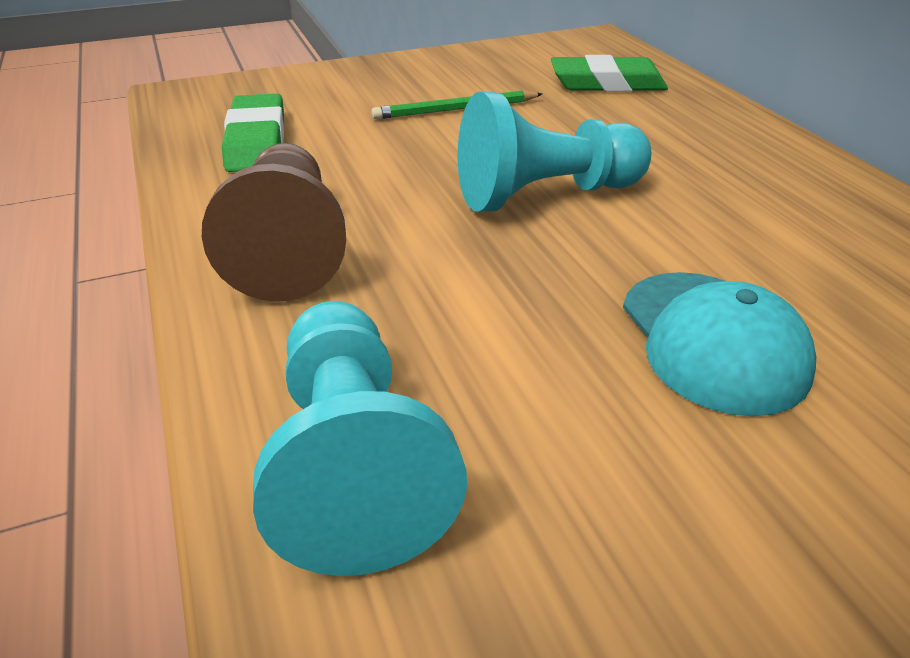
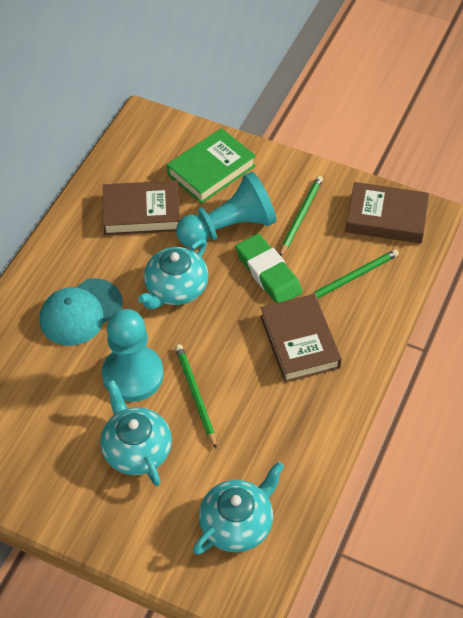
brown book: none = 0 -> [103,180,180,235] [260,294,342,383] [346,182,429,244] = 3
brown pawn: [202,143,346,302] = 1 -> none = 0
green book: none = 0 -> [167,128,256,204] = 1
green eraser: [222,93,284,172] [551,55,668,92] = 2 -> [235,234,302,303] = 1
green pencil: [371,91,542,119] = 1 -> [175,344,216,448] [279,176,323,256] [311,249,399,299] = 3
turquoise teapot: none = 0 -> [100,380,172,486] [138,238,208,310] [193,462,284,555] = 3

